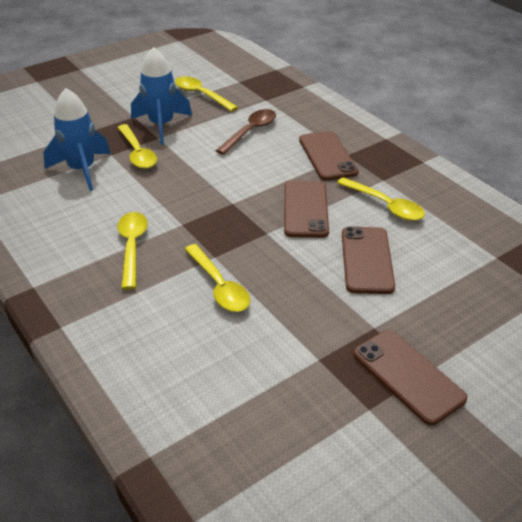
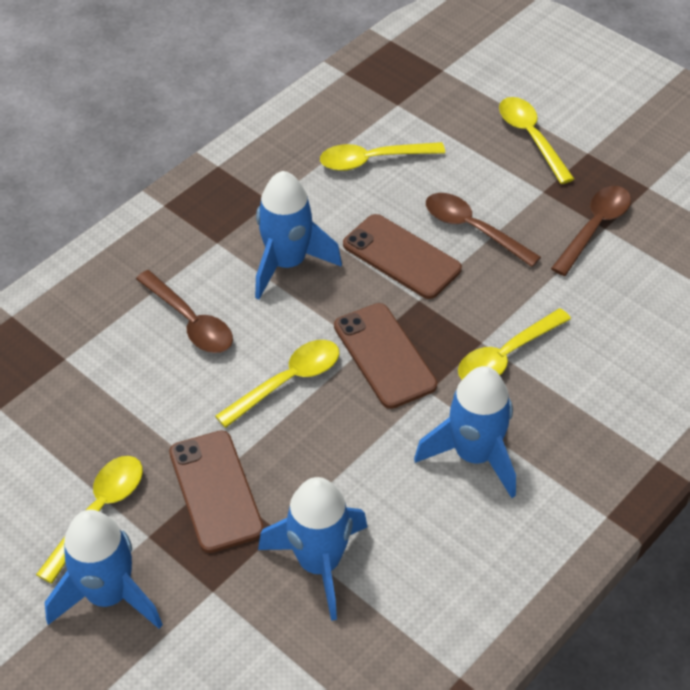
blue rocket: [43,88,111,191] [131,47,192,144] = 2 -> [45,510,163,629] [255,171,342,299] [258,477,367,621] [414,366,516,498] = 4
brown phone: [284,180,329,238] [299,131,359,181] [342,226,395,294] [353,330,467,425] = 4 -> [169,430,264,553] [334,303,437,409] [343,214,462,299] = 3
brown spoon: [215,109,276,155] = 1 -> [136,270,233,353] [426,193,541,267] [551,186,631,276] = 3

